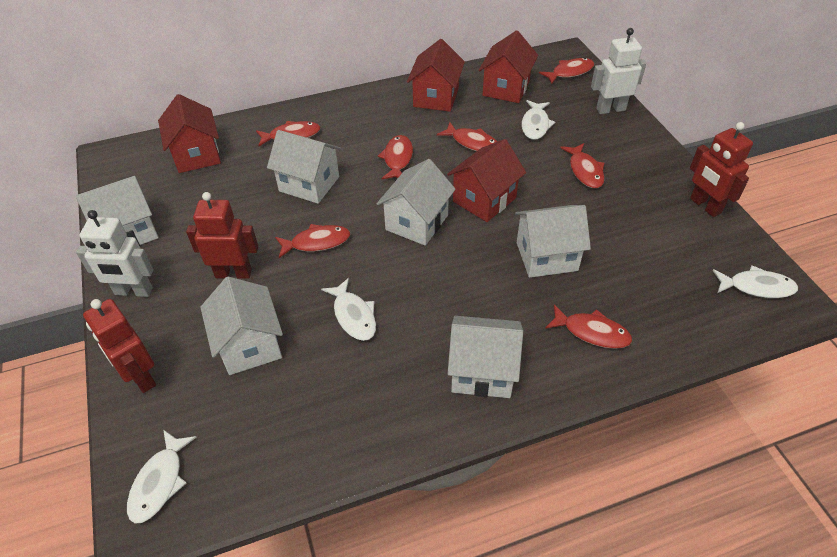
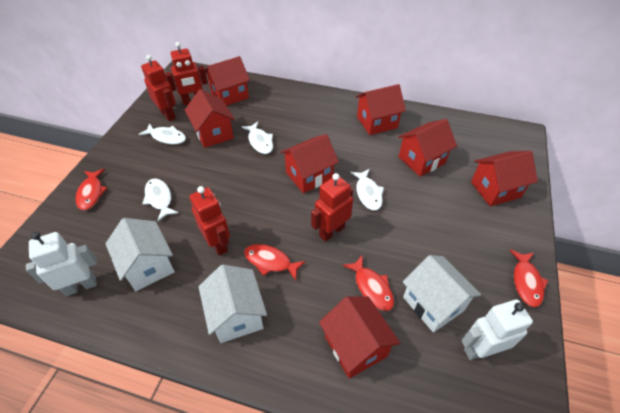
red fish: [256,121,321,146] [275,224,350,258] [378,135,413,179] [437,122,497,151] [539,58,595,84] [545,304,632,349] [560,143,605,188] = 7 -> [76,169,108,210] [244,244,306,281] [343,256,394,311] [510,250,548,307] = 4
red house: [158,94,221,173] [407,39,465,112] [447,139,526,222] [479,30,538,103] = 4 -> [185,89,235,148] [205,56,250,106] [280,134,339,193] [319,296,400,379] [356,84,406,135] [398,119,457,177] [471,151,538,206] = 7
red robot: [83,299,156,393] [186,192,258,279] [690,122,753,217] = 3 -> [141,55,176,121] [166,42,208,106] [189,186,230,256] [311,173,353,242] = 4
white house: [76,176,159,246] [200,277,283,375] [267,130,341,204] [377,159,456,246] [448,316,523,398] [515,205,591,278] = 6 -> [106,218,175,291] [198,265,267,343] [403,255,481,333] = 3

